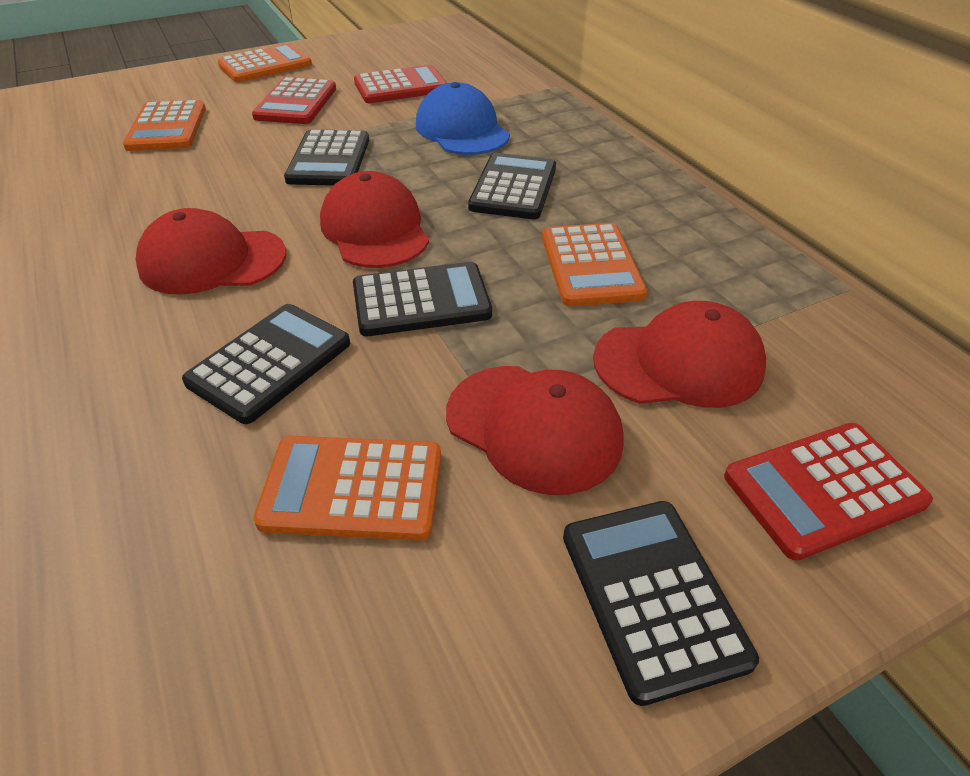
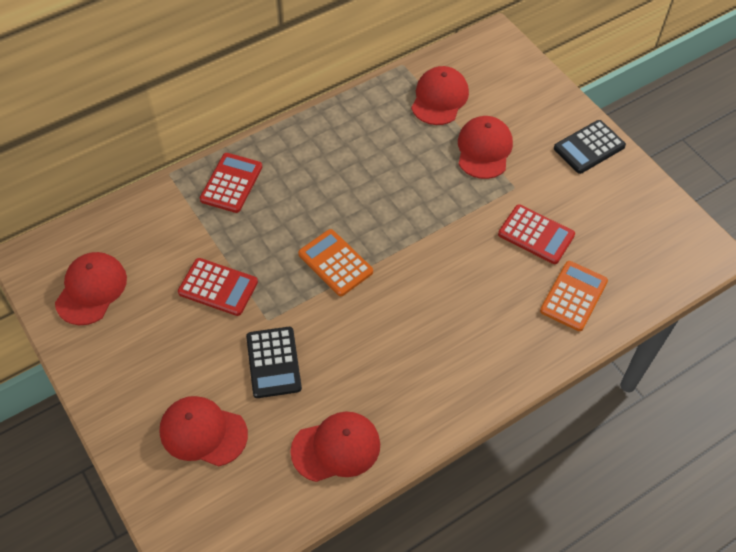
black calculator: [182,304,350,424] [284,129,369,186] [353,262,492,336] [468,153,556,219] [563,501,759,706] = 5 -> [246,327,302,398] [554,120,626,174] = 2
blue cap: [416,82,510,155] = 1 -> none = 0
orange calculator: [123,100,206,151] [218,43,312,83] [253,436,441,540] [542,223,647,307] = 4 -> [298,229,373,296] [540,261,608,331] = 2
red cap: [136,208,286,295] [320,171,429,268] [446,366,624,495] [593,301,766,408] = 4 -> [55,252,127,325] [160,396,248,467] [290,412,380,482] [411,66,469,125] [458,116,513,179] = 5

